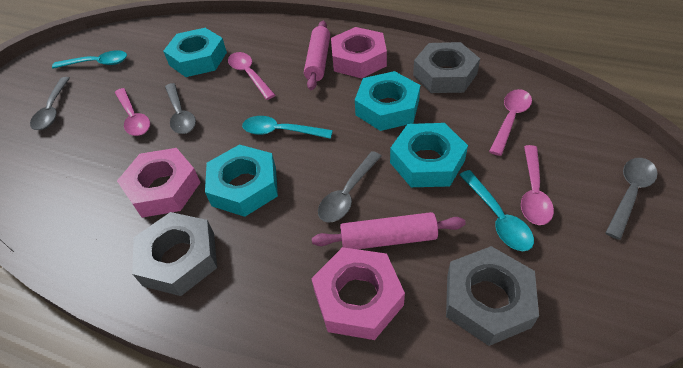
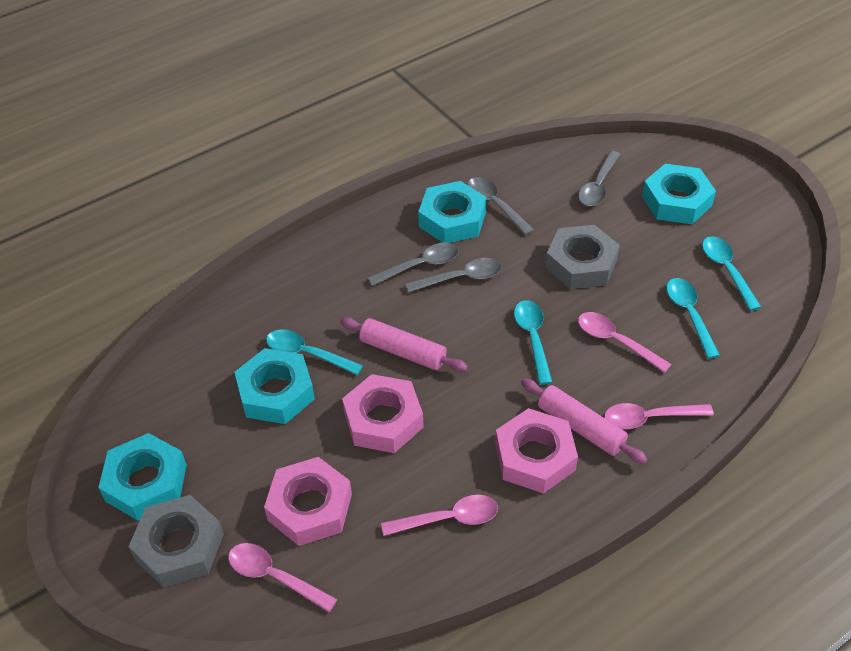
grey nut: [132,212,217,296] [413,42,480,93] [446,246,539,346] = 3 -> [128,495,224,587] [545,225,620,289] = 2
turquoise spoon: [52,50,127,69] [242,116,333,139] [460,170,534,251] = 3 -> [266,329,363,375] [514,300,553,385] [666,278,720,359] [702,236,761,311] = 4

